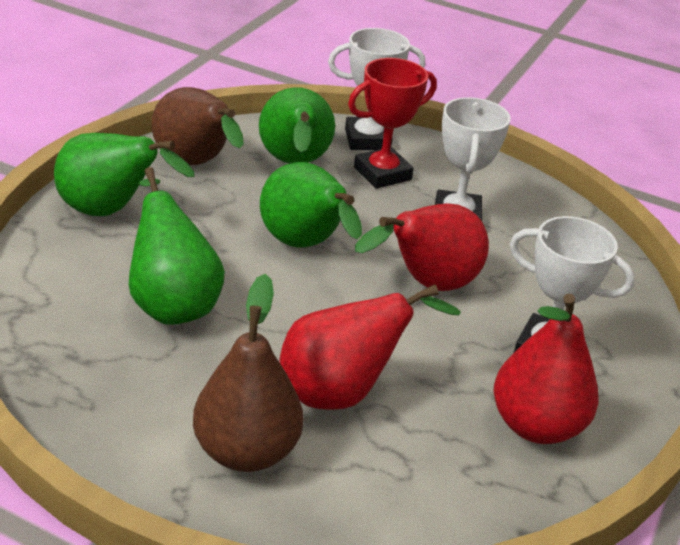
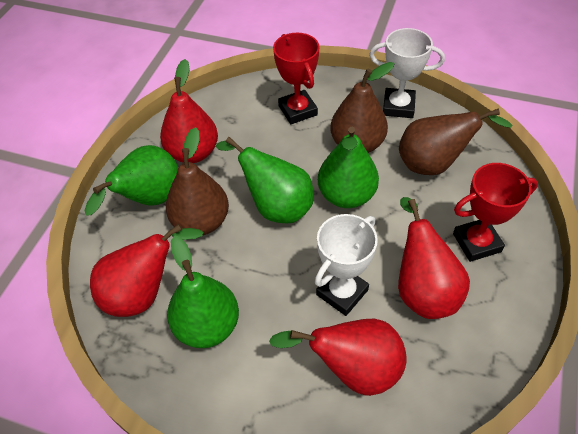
brown pear: [152,87,244,165] [193,274,303,472] = 2 -> [166,127,229,235] [330,62,395,153] [399,108,513,175] = 3
red pear: [279,285,461,410] [355,204,489,291] [493,294,599,444] = 3 -> [90,224,204,317] [160,59,218,163] [269,319,407,396] [398,197,470,319] = 4
red trophy: [348,58,437,189] = 1 -> [273,33,319,124] [453,163,538,262] = 2
white trophy: [328,28,425,150] [435,97,511,221] [510,216,635,352] = 3 -> [315,214,378,316] [369,28,445,118] = 2

